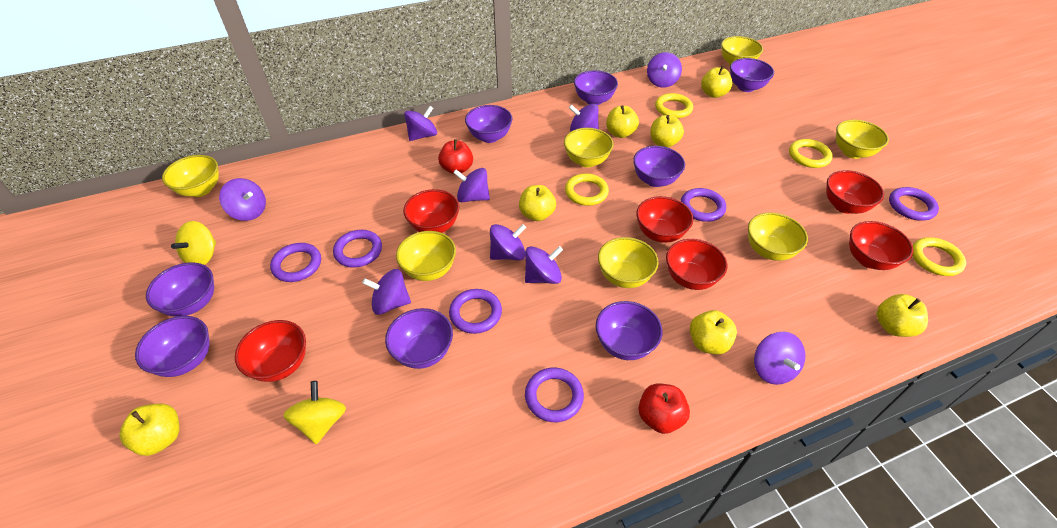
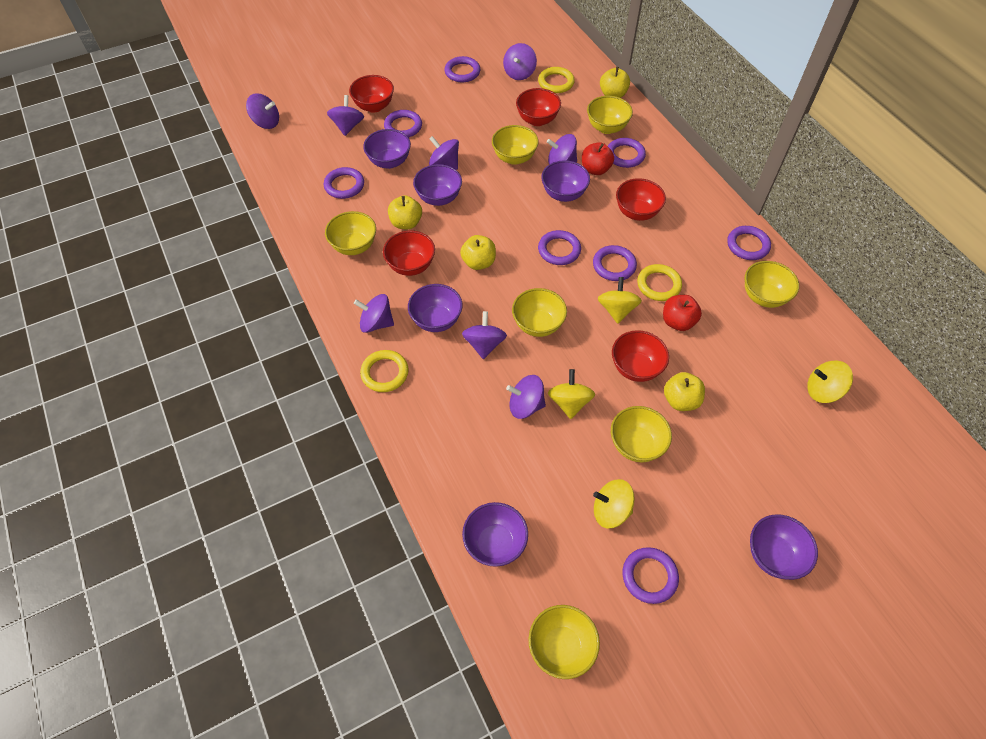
purple bowl: [135,316,210,377] [146,262,214,317] [385,308,453,369] [465,105,512,143] [574,70,618,105] [596,301,662,360] [633,146,685,187] [730,58,774,92] = 8 -> [363,129,411,169] [408,284,463,332] [413,164,462,206] [462,502,528,567] [541,160,590,202] [750,514,818,580] = 6
purple ring: [270,243,321,282] [333,230,382,268] [449,289,502,334] [525,368,584,422] [681,188,726,222] [889,187,939,221] = 6 -> [324,167,364,199] [384,110,422,137] [445,56,480,82] [538,230,581,265] [593,245,637,281] [608,138,646,168] [623,547,679,604] [727,226,771,260] = 8
purple spinning top: [219,178,266,221] [362,269,411,315] [404,106,437,141] [453,168,490,202] [490,224,526,261] [525,246,563,284] [569,103,599,132] [647,52,682,88] [754,332,806,385] = 9 -> [246,93,279,129] [327,95,364,136] [354,294,394,333] [429,136,459,170] [462,311,507,359] [503,43,537,80] [506,375,546,419] [547,134,577,164] = 8
red bowl: [235,320,306,382] [403,189,459,233] [636,196,693,243] [666,239,727,290] [826,170,884,214] [849,221,913,270] = 6 -> [349,75,394,113] [383,231,435,276] [516,88,561,126] [612,330,669,382] [616,178,666,221] = 5
yellow apple: [119,404,179,456] [519,185,556,221] [606,105,639,138] [650,115,684,147] [690,310,737,354] [701,66,732,98] [877,294,928,337] = 7 -> [388,195,422,229] [460,235,496,270] [600,67,630,98] [664,372,705,411] = 4
yellow ring: [565,173,609,206] [655,93,693,118] [789,139,833,168] [912,237,966,276] = 4 -> [360,350,409,392] [538,67,575,93] [637,264,682,301] = 3
yellow spinning top: [171,221,216,265] [283,381,346,444] = 2 -> [548,369,595,419] [593,479,634,528] [598,277,642,324] [807,361,853,403] = 4

